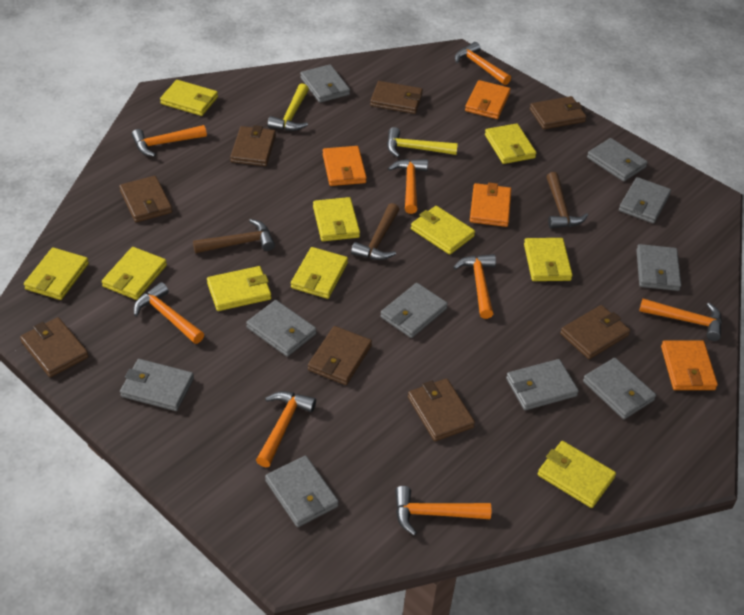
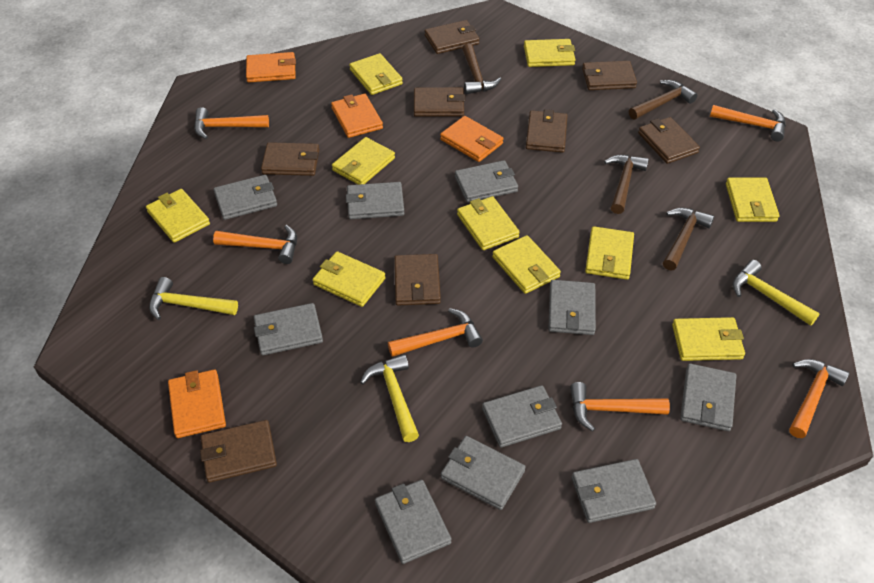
brown hammer: [193,219,275,253] [351,203,399,260] [546,172,588,229] = 3 -> [462,43,501,94] [604,155,649,214] [629,80,698,120] [663,208,714,271] = 4
orange hammer: [132,125,207,157] [134,282,204,344] [256,391,316,467] [388,159,428,214] [395,486,491,536] [453,254,496,319] [455,42,511,85] [639,299,722,341] = 8 -> [194,107,269,139] [213,225,297,264] [388,308,483,357] [570,382,670,432] [710,105,786,142] [789,359,849,438] = 6
yellow hammer: [267,83,309,131] [387,127,458,158] = 2 -> [149,277,238,320] [360,354,419,442] [732,260,820,326] = 3

